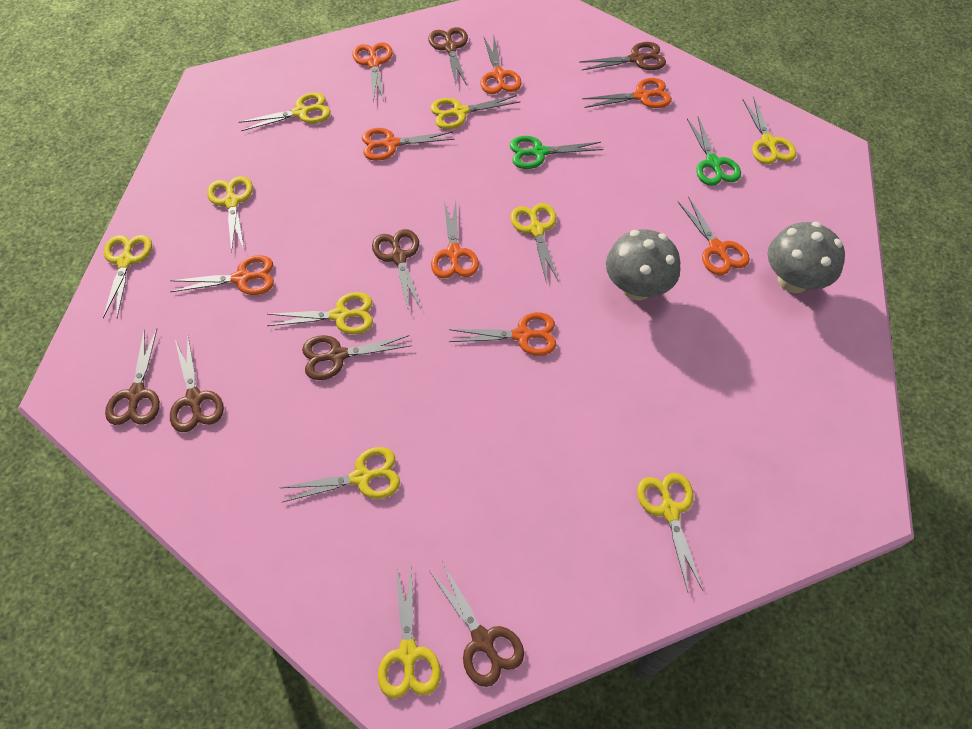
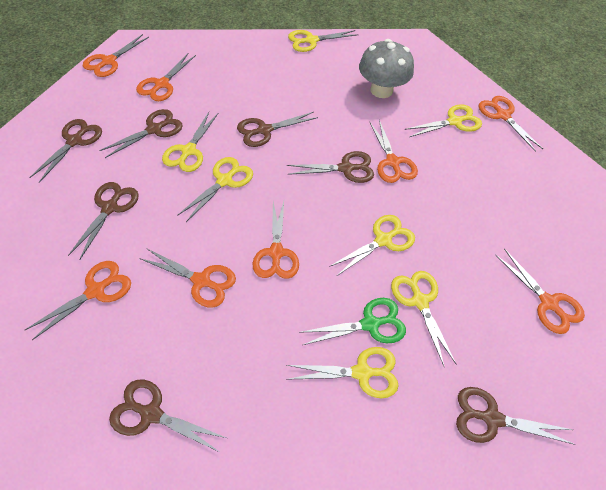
green scissors: [510,136,604,169] [687,117,741,186] = 2 -> [299,298,406,345] = 1
grey mushroom: [606,229,680,300] [768,222,845,293] = 2 -> [359,39,414,98] = 1
yellow scissors: [103,235,152,318] [207,176,253,253] [239,92,331,131] [267,292,373,334] [281,447,400,502] [378,564,441,699] [430,95,520,129] [510,203,559,282] [637,473,703,592] [742,97,796,164] = 10 -> [162,112,218,172] [177,157,253,222] [286,347,399,398] [288,30,359,52] [329,215,415,276] [391,271,456,368] [405,104,482,137] = 7

